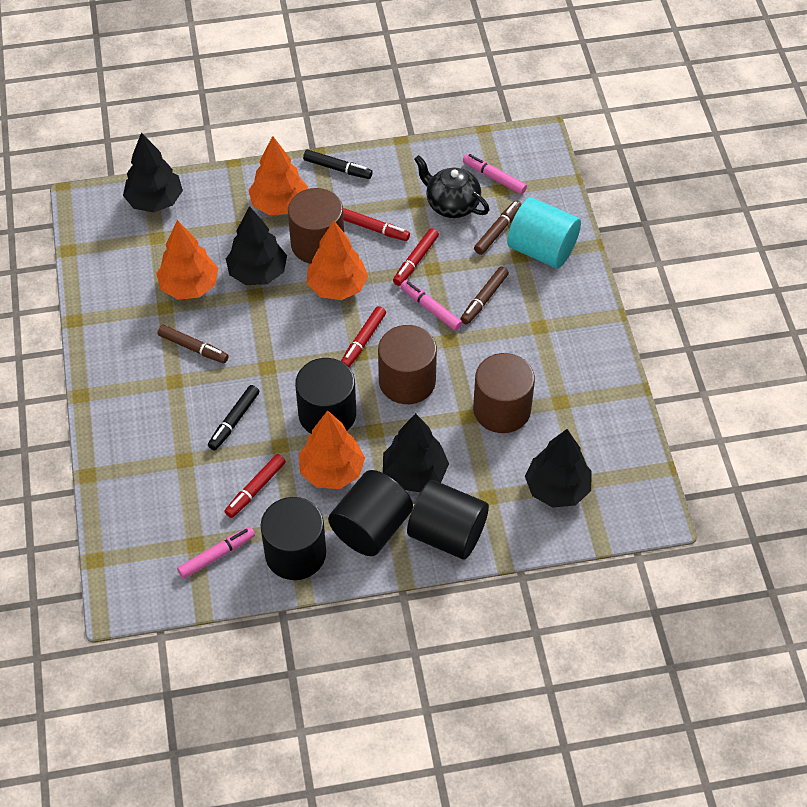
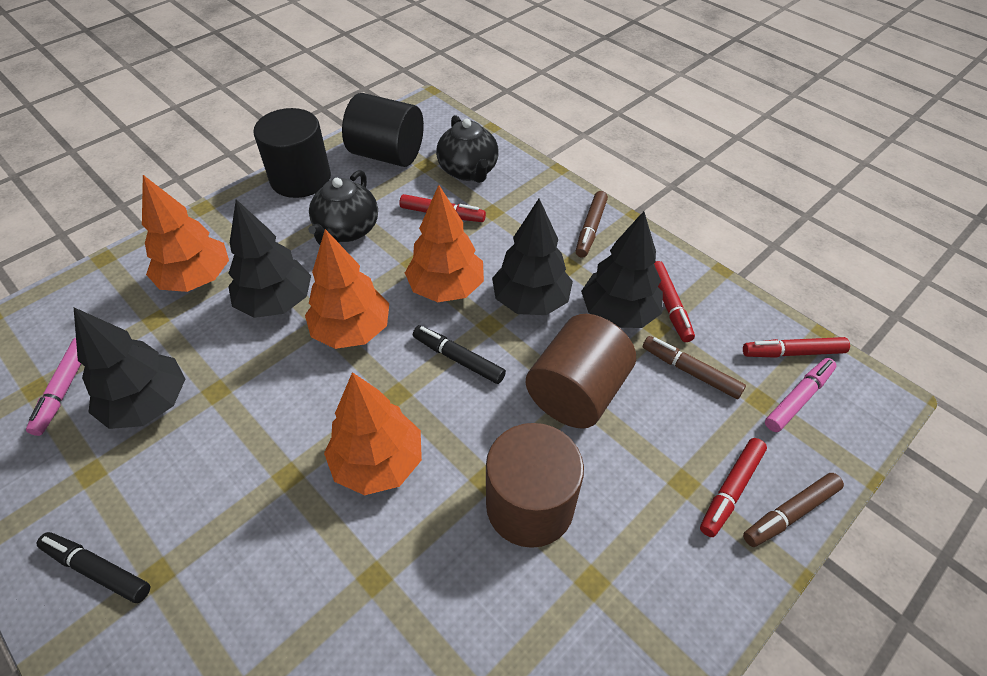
black cylinder: [260,497,326,580] [295,358,356,434] [328,470,413,556] [407,480,489,560] = 4 -> [253,108,331,198] [342,93,424,167] = 2
black teapot: [414,155,489,218] = 1 -> [308,170,378,245] [436,115,499,183] = 2
brown cylinder: [288,188,344,264] [378,325,437,404] [473,353,535,433] = 3 -> [486,423,584,548] [526,314,636,429] = 2
pink marker: [177,527,255,579] [400,280,462,331] [463,154,527,194] = 3 -> [26,338,81,436] [765,358,836,432] = 2
turquoise cylinder: [507,197,581,268] = 1 -> none = 0

